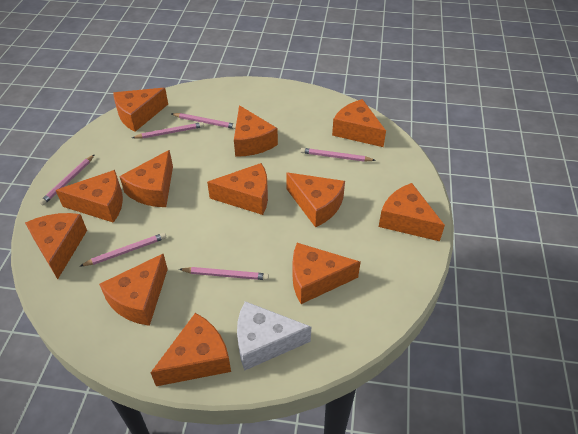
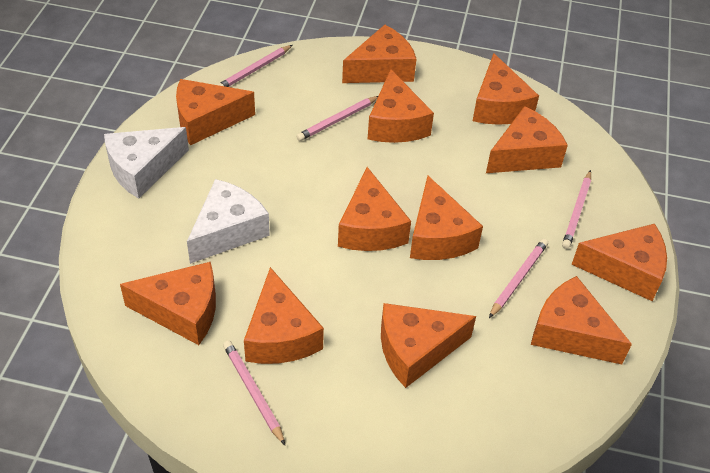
pink pencil: [39,154,95,205] [80,233,166,266] [132,122,204,139] [172,113,236,129] [179,267,269,280] [301,148,376,162] = 6 -> [217,45,292,87] [223,340,285,445] [296,96,378,141] [489,239,548,318] [562,170,591,249] = 5
white cheese: [237,301,311,370] = 1 -> [104,127,189,199] [187,179,270,264] = 2

